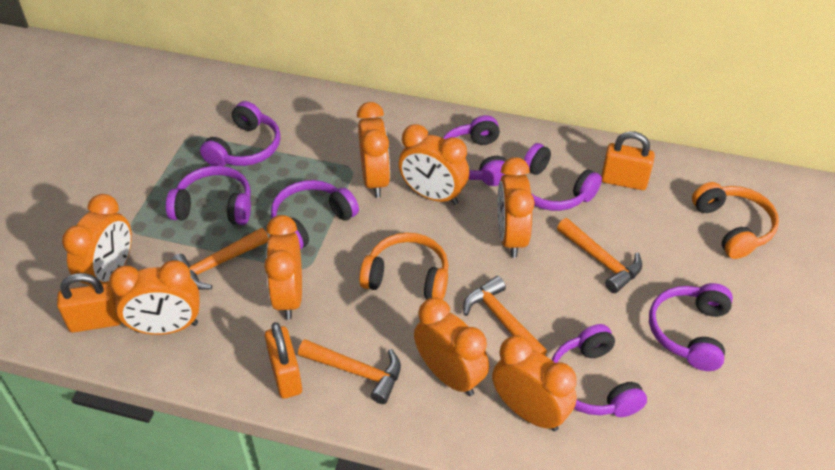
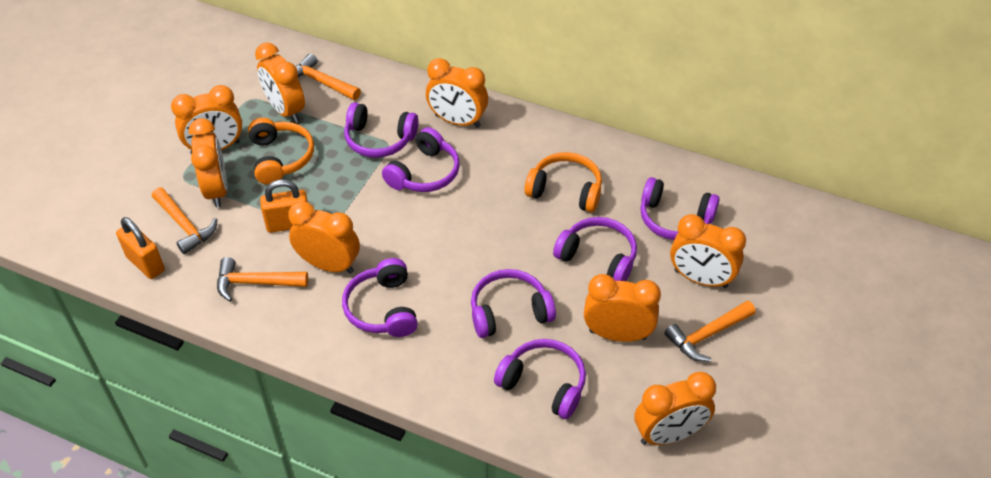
orange padlock: [57,273,122,333] [265,322,302,399] [601,131,655,190] = 3 -> [116,217,165,279] [260,180,308,233] = 2

